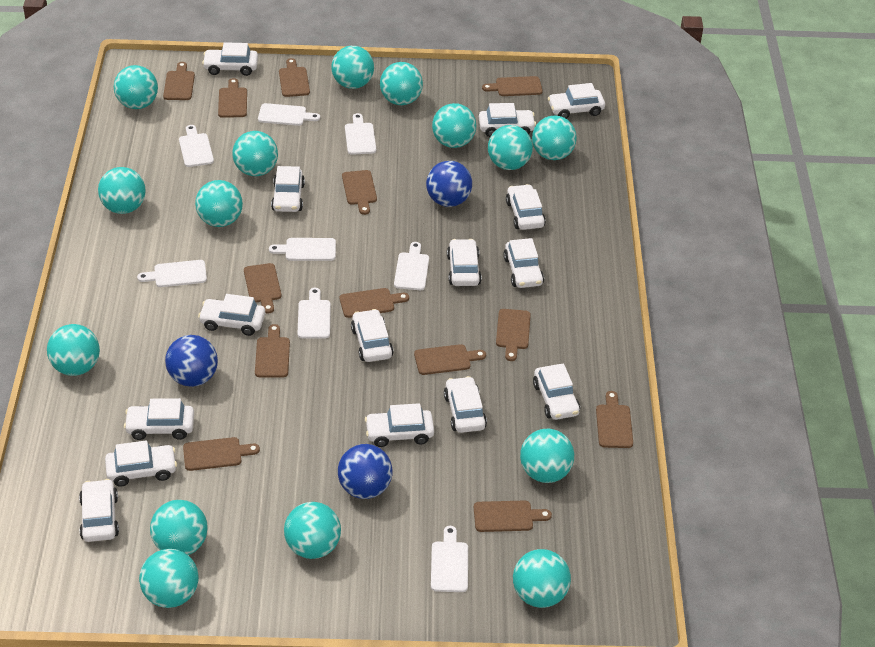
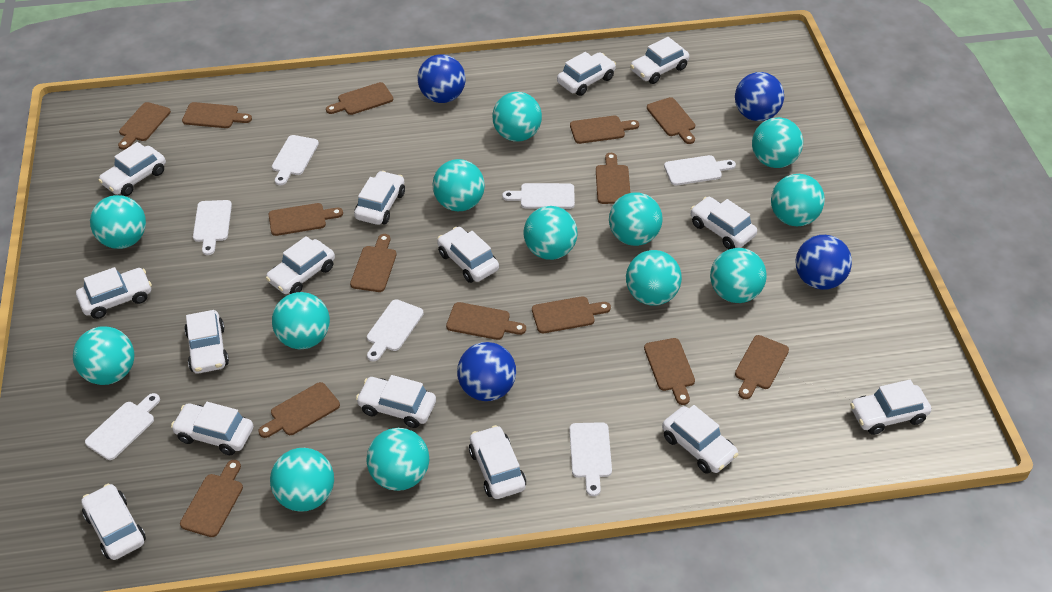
blue ball: [165,335,218,387] [338,444,393,499] [426,161,472,207] = 3 -> [418,54,465,103] [457,342,516,401] [735,72,784,121] [796,235,852,290] = 4
brown cutting board: [163,62,195,100] [183,437,260,471] [218,78,247,118] [244,263,281,314] [255,324,290,378] [279,58,310,97] [340,288,409,318] [342,170,377,215] [414,344,486,375] [474,500,552,532] [482,76,543,96] [496,309,531,361] [596,391,633,448] = 13 -> [118,102,171,150] [180,460,243,537] [182,102,252,128] [258,382,340,438] [269,203,343,236] [326,82,393,115] [350,234,397,292] [446,302,526,340] [532,296,611,333] [570,116,639,144] [596,153,630,204] [644,338,695,405] [647,97,695,144] [735,335,789,399] = 14
turquoise ball: [47,324,100,376] [98,167,146,214] [114,65,158,109] [139,549,199,608] [150,500,208,555] [195,180,243,227] [232,131,278,176] [284,502,341,559] [331,46,374,89] [380,62,423,105] [432,103,476,148] [488,125,533,170] [513,549,571,608] [520,429,574,483] [532,116,577,160] = 15 -> [73,327,134,385] [90,195,146,249] [270,448,334,512] [272,292,330,349] [366,428,429,491] [432,159,485,211] [492,92,542,141] [524,206,578,260] [609,192,662,246] [626,250,682,306] [710,248,766,303] [752,117,803,168] [771,174,825,226] = 13
white cutting board: [137,260,207,287] [179,125,214,167] [258,103,320,126] [269,238,336,261] [298,288,331,339] [345,113,376,155] [394,242,429,290] [431,526,468,592] = 8 -> [85,393,160,460] [193,200,232,255] [272,135,319,185] [367,299,424,362] [502,183,575,209] [569,422,612,496] [664,155,736,185] = 7

